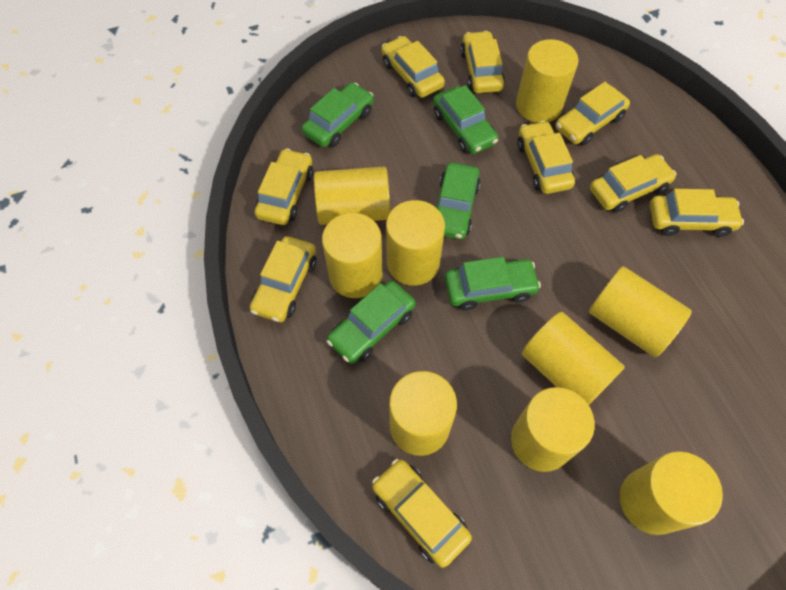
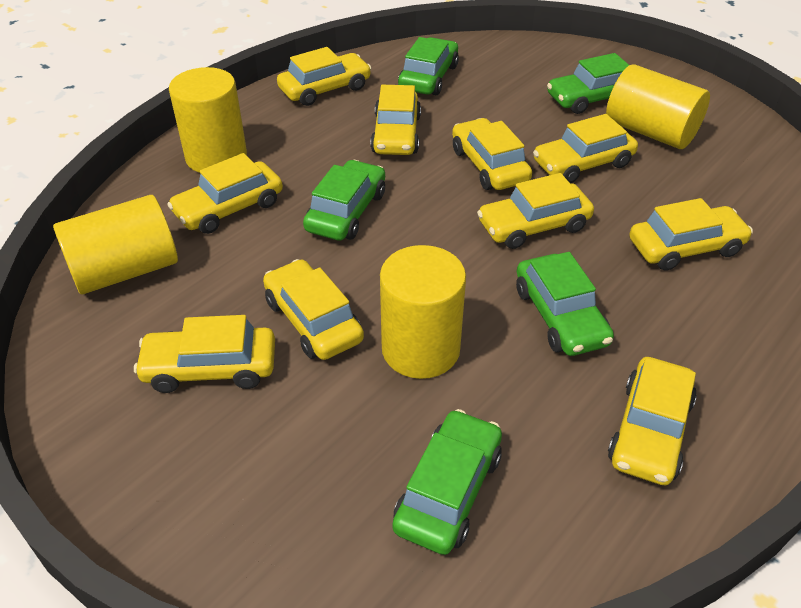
yellow car: [250,236,317,322] [254,148,313,225] [372,459,472,568] [381,36,445,98] [460,31,505,93] [517,121,575,194] [555,82,630,146] [590,154,676,213] [650,189,744,237] = 9 -> [134,315,275,393] [167,153,283,234] [263,259,364,360] [277,47,371,106] [370,85,421,155] [452,118,532,190] [477,173,594,249] [533,114,638,183] [608,357,697,485] [629,198,753,271] = 10
yellow cylinder: [314,167,390,225] [322,213,383,298] [386,200,445,286] [389,371,457,456] [511,387,595,472] [516,39,578,123] [522,312,625,405] [589,266,692,357] [620,451,723,535] = 9 -> [53,195,178,294] [169,67,247,173] [380,245,466,379] [606,64,710,149] = 4

